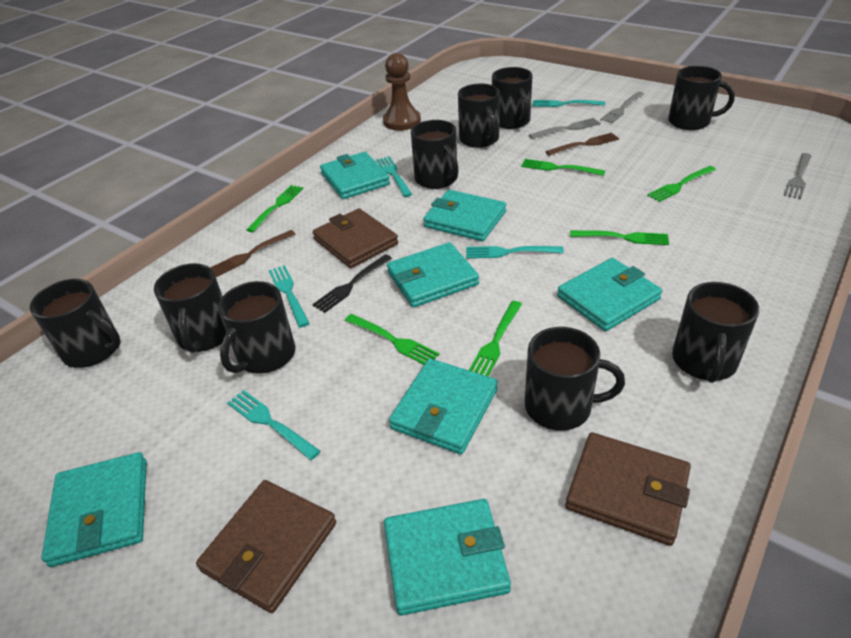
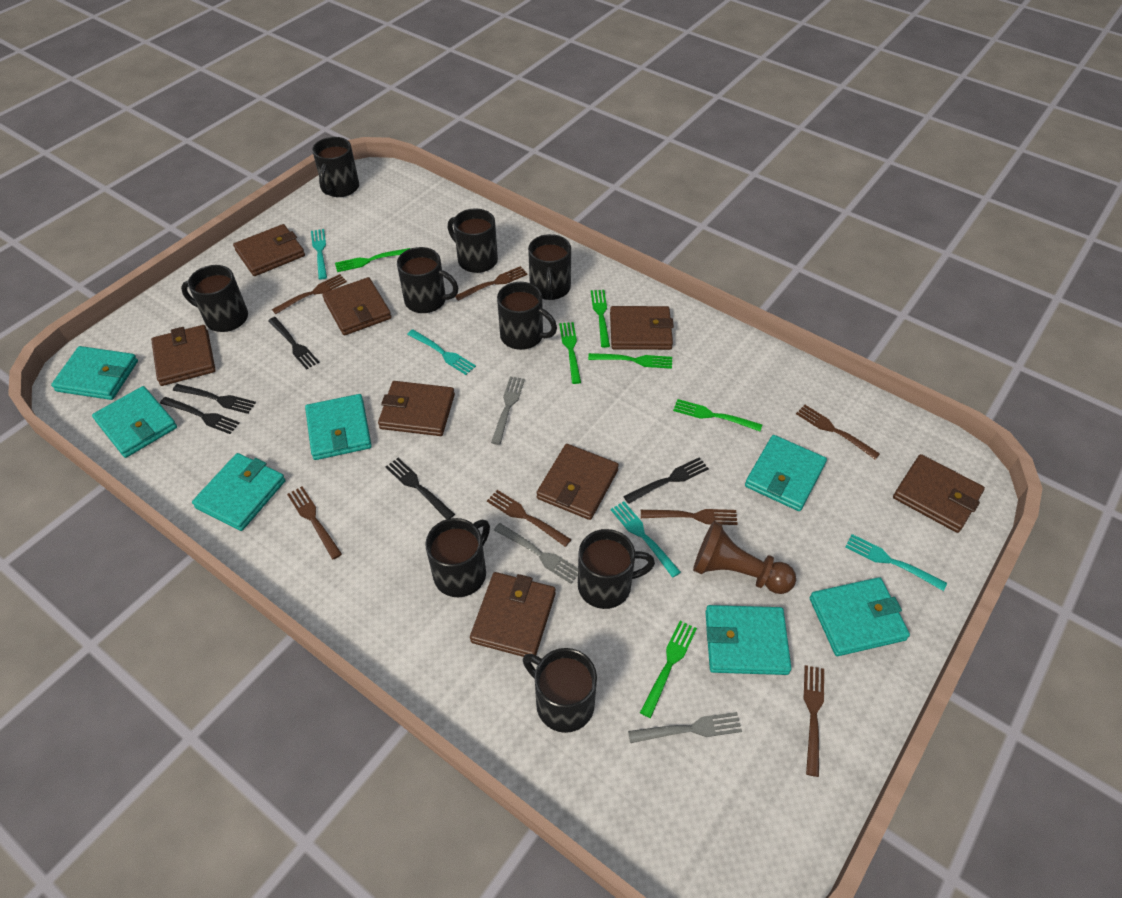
black fork: [312,254,392,313] = 1 -> [160,397,239,434] [173,384,256,414] [268,317,320,370] [386,458,455,520] [623,457,709,504] = 5
brown fork: [210,230,296,277] [545,133,619,156] = 2 -> [272,274,347,314] [287,486,342,560] [455,266,528,301] [487,490,572,547] [641,509,738,525] [796,405,880,459] [804,665,824,777] = 7
brown wallet: [196,480,336,613] [313,208,398,268] [565,432,691,546] = 3 -> [151,325,216,386] [233,224,305,276] [322,277,391,335] [378,381,455,436] [470,572,556,657] [537,444,619,520] [610,306,674,350] [893,454,985,533] = 8
turquoise fork: [227,390,320,460] [269,265,310,327] [377,156,412,197] [466,246,564,258] [532,100,605,107] = 5 -> [311,229,327,279] [407,329,476,375] [610,501,681,578] [845,534,947,591] = 4

